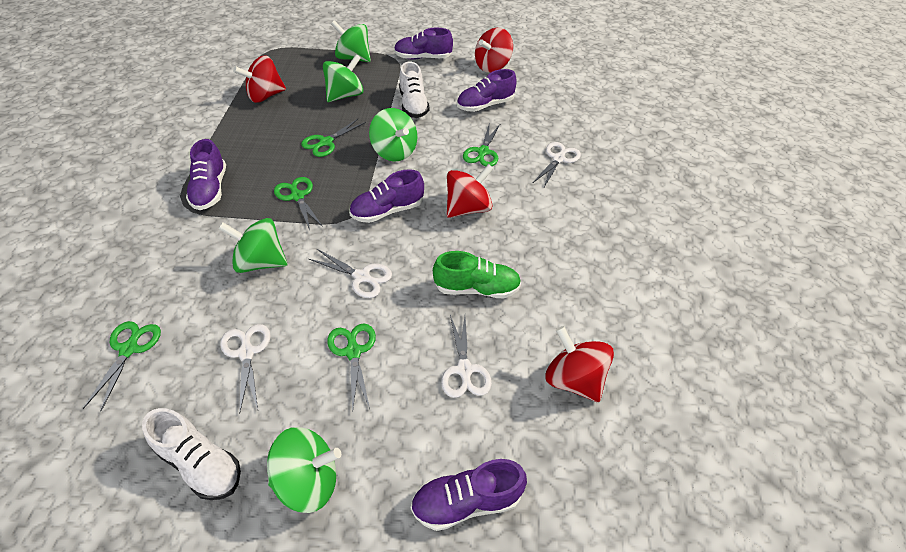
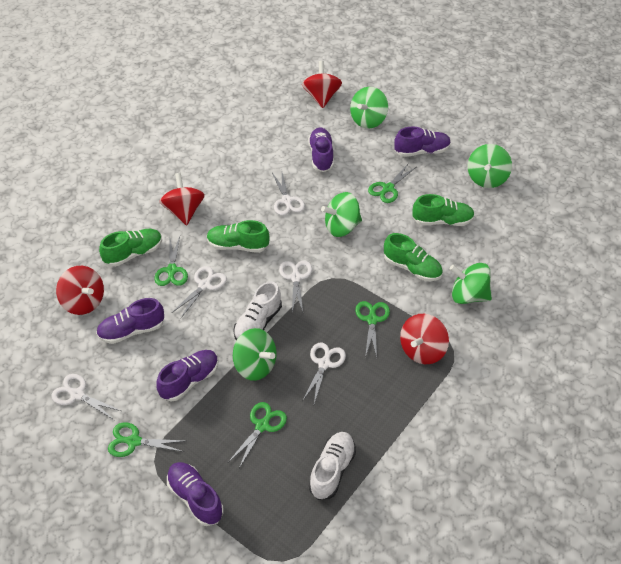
green shoe: [433,251,521,298] = 1 -> [99,229,162,267] [207,220,270,253] [384,233,443,281] [412,194,475,226] = 4
white scissors: [220,324,271,414] [309,249,392,298] [441,315,492,398] [533,142,581,187] = 4 -> [51,374,121,420] [172,266,227,318] [272,173,305,216] [279,261,312,312] [302,343,346,404] = 5

